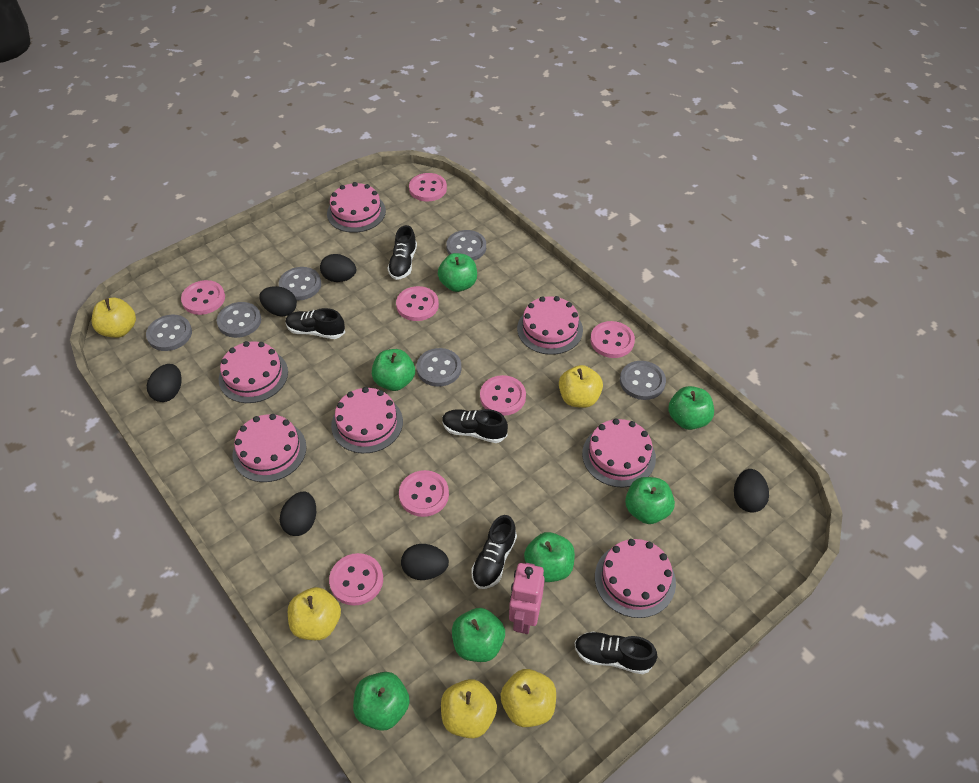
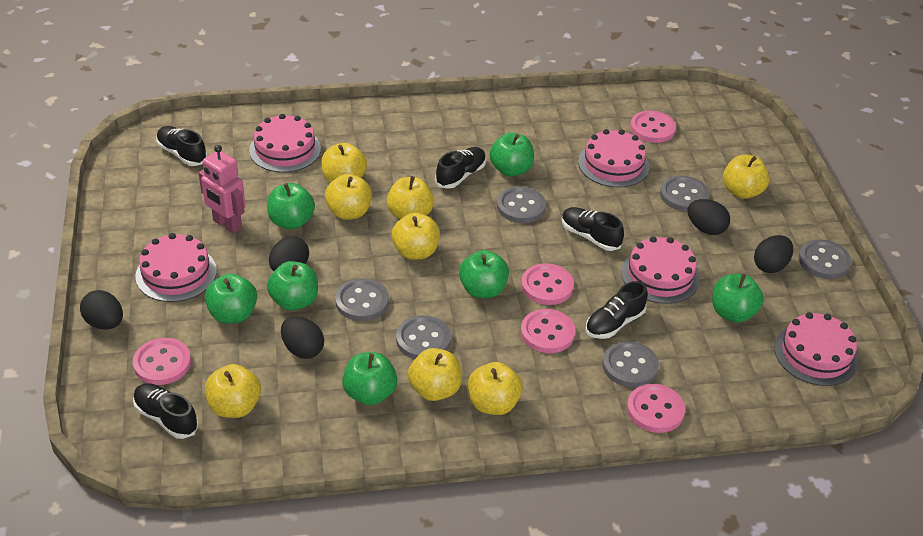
black egg: [147,364,182,402] [259,286,297,317] [280,492,316,536] [320,254,356,282] [401,544,449,580] [734,469,769,513] = 6 -> [80,290,123,330] [269,236,309,271] [281,316,324,359] [688,199,730,235] [754,235,793,273] = 5
pink button: [181,280,225,315] [329,553,383,606] [396,286,439,321] [399,470,449,517] [409,173,447,201] [480,375,526,416] [590,321,635,358] = 7 -> [133,338,191,385] [521,263,574,305] [521,309,575,353] [627,384,685,433] [630,111,676,143] = 5
pink cake: [219,341,288,403] [232,414,306,482] [327,182,386,233] [331,387,403,453] [517,296,583,355] [582,418,656,488] [595,539,676,618] = 7 -> [135,233,217,302] [249,114,321,172] [578,129,649,188] [621,236,700,304] [774,312,859,386] = 5
yellow apple: [92,298,136,338] [288,587,341,640] [441,679,497,738] [501,669,556,727] [559,365,603,408] = 5 -> [205,364,261,418] [321,143,367,183] [325,174,372,220] [387,176,434,219] [392,213,440,260] [408,348,462,401] [468,362,523,415] [723,154,769,199] = 8

